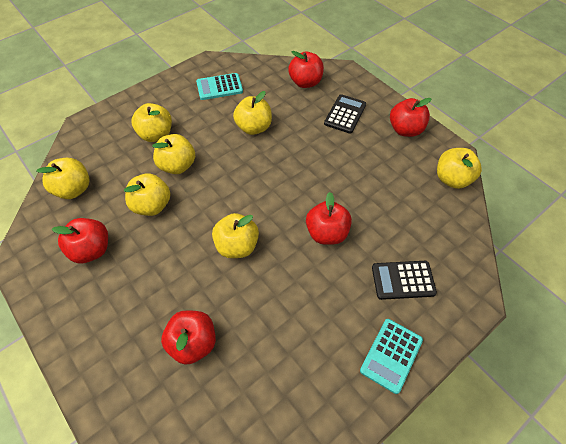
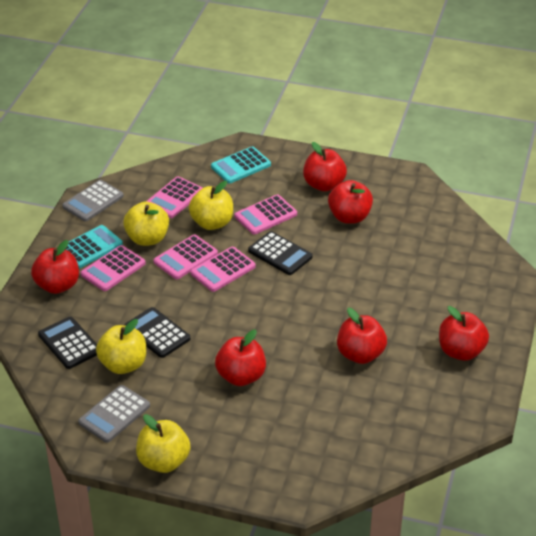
black calculator: [324,94,366,133] [372,261,437,300] = 2 -> [38,317,97,369] [124,307,190,358] [248,231,313,275] = 3
grey calculator: none = 0 -> [62,180,124,222] [78,385,150,443] = 2
pink calculator: none = 0 -> [81,245,146,291] [146,176,203,218] [153,235,218,279] [190,247,256,292] [235,194,297,235] = 5
red apple: [52,218,108,264] [161,310,216,365] [288,51,324,88] [306,192,352,245] [390,98,432,137] = 5 -> [31,240,79,294] [215,329,266,386] [303,142,347,191] [328,180,373,224] [337,308,387,364] [439,306,489,361] = 6
yellow apple: [36,158,90,199] [124,173,170,216] [131,103,172,142] [152,134,195,174] [212,213,259,258] [233,91,272,135] [437,148,482,189] = 7 -> [96,319,146,374] [123,202,169,246] [136,414,190,473] [189,181,233,230] = 4

